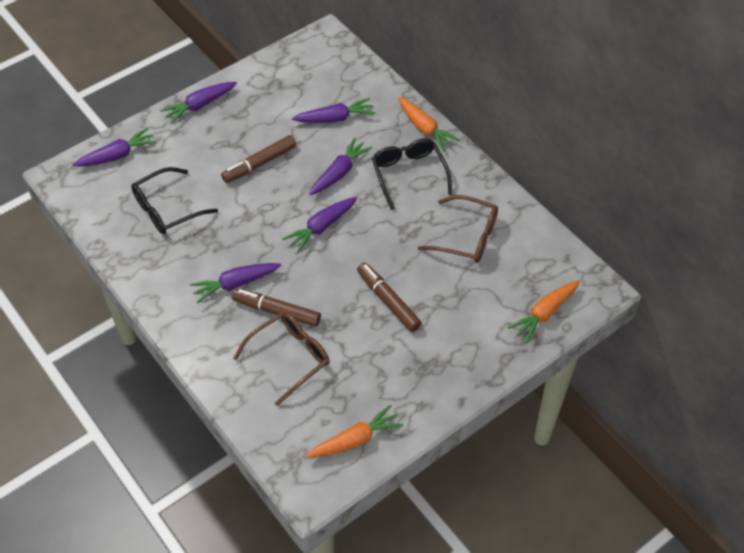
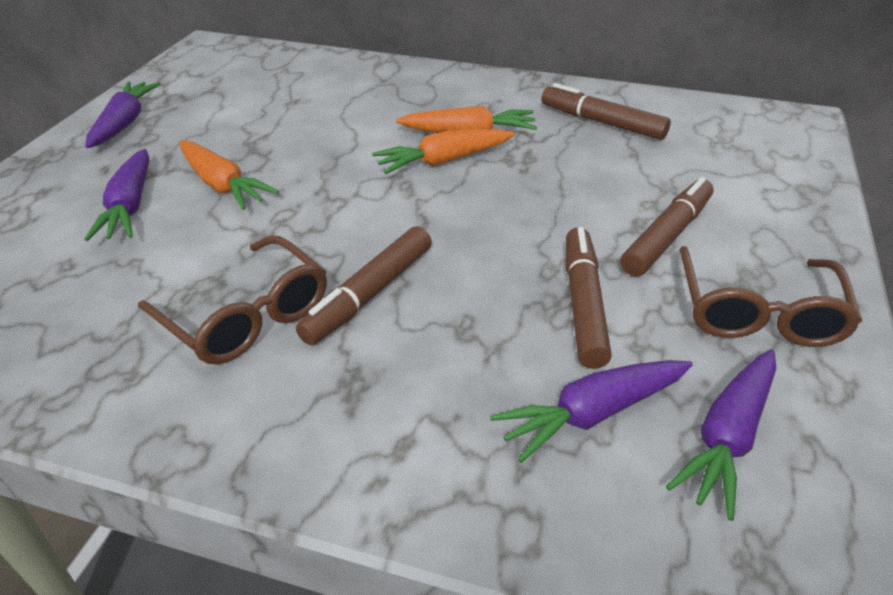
black glasses: [131,167,218,235] [372,138,453,210] = 2 -> none = 0
brown marker: [221,135,296,183] [232,288,321,327] [357,263,422,332] = 3 -> [296,226,432,345] [541,83,671,140] [566,227,612,369] [621,177,714,277] = 4
purple carrot: [73,128,157,167] [160,82,237,124] [190,263,281,303] [282,197,357,253] [292,98,375,123] [309,137,372,195] = 6 -> [84,149,149,241] [85,81,161,148] [490,360,693,463] [666,349,776,521] = 4

